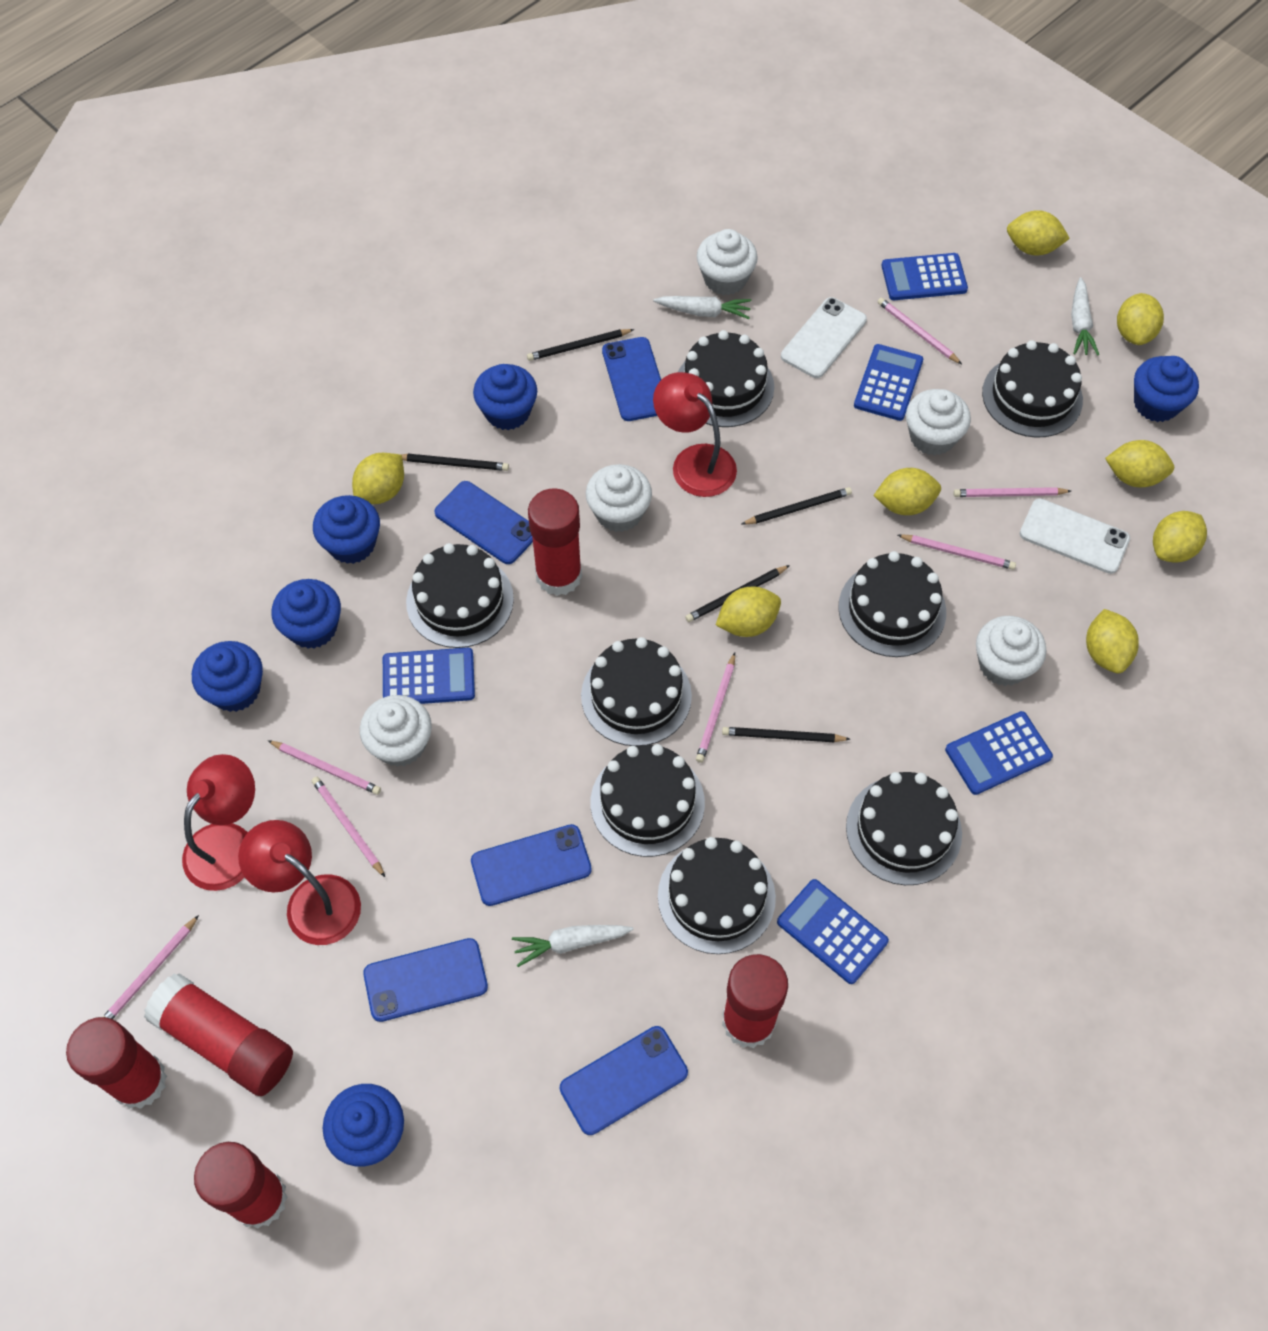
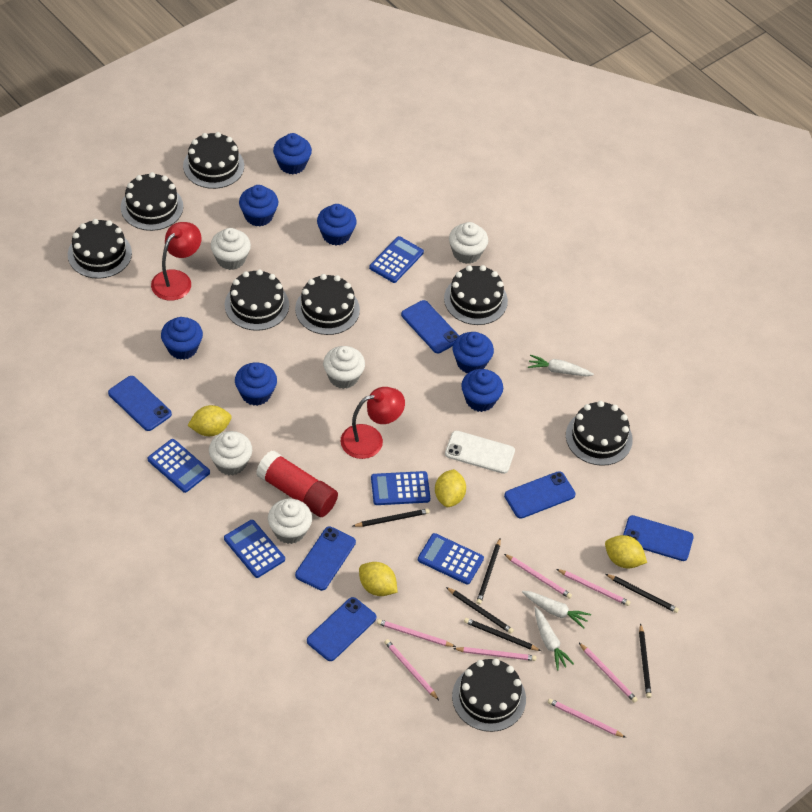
black pencil: [401,454,509,471] [527,329,634,361] [685,565,790,622] [722,727,850,742] [742,487,852,525] = 5 -> [353,509,430,527] [446,587,514,634] [464,618,541,651] [476,538,501,605] [606,574,679,613] [639,623,652,698] = 6
blue cupcake: [192,641,263,712] [272,579,341,649] [313,495,380,564] [323,1084,404,1167] [473,364,537,430] [1134,356,1199,422] = 6 -> [161,317,203,360] [235,363,277,406] [239,185,278,227] [273,133,312,174] [317,204,357,246] [453,332,494,373] [461,369,503,412] = 7
blue phone: [363,938,488,1022] [434,481,533,564] [471,824,592,906] [560,1026,688,1135] [602,337,661,421] = 5 -> [108,376,172,431] [295,527,356,591] [307,597,377,661] [401,300,459,353] [504,471,576,519] [623,515,694,561] = 6
red glue stick: [66,1017,167,1109] [144,973,293,1096] [194,1142,288,1229] [528,488,582,596] [722,954,788,1048] = 5 -> [256,450,338,517] = 1
red lamp: [182,754,255,891] [238,820,361,945] [653,372,737,497] = 3 -> [151,222,202,301] [340,387,405,459] = 2
white phone: [781,297,867,378] [1020,498,1130,574] = 2 -> [445,431,515,474] = 1
yellow lemon: [352,453,404,504] [716,587,781,637] [873,468,941,515] [1007,210,1070,256] [1086,609,1139,674] [1105,440,1174,487] [1117,293,1164,345] [1153,511,1207,563] = 8 -> [187,405,232,436] [359,562,398,596] [435,469,466,507] [605,535,647,568] = 4

